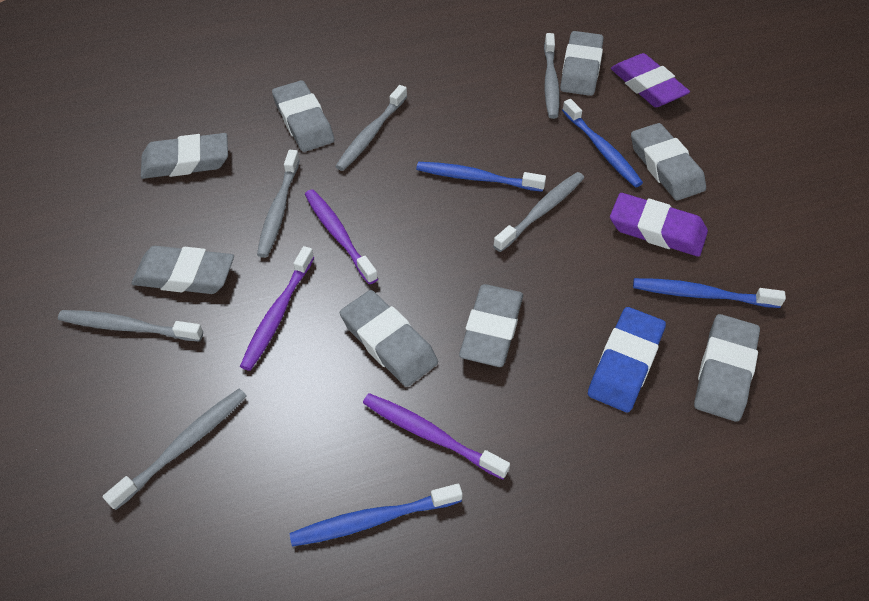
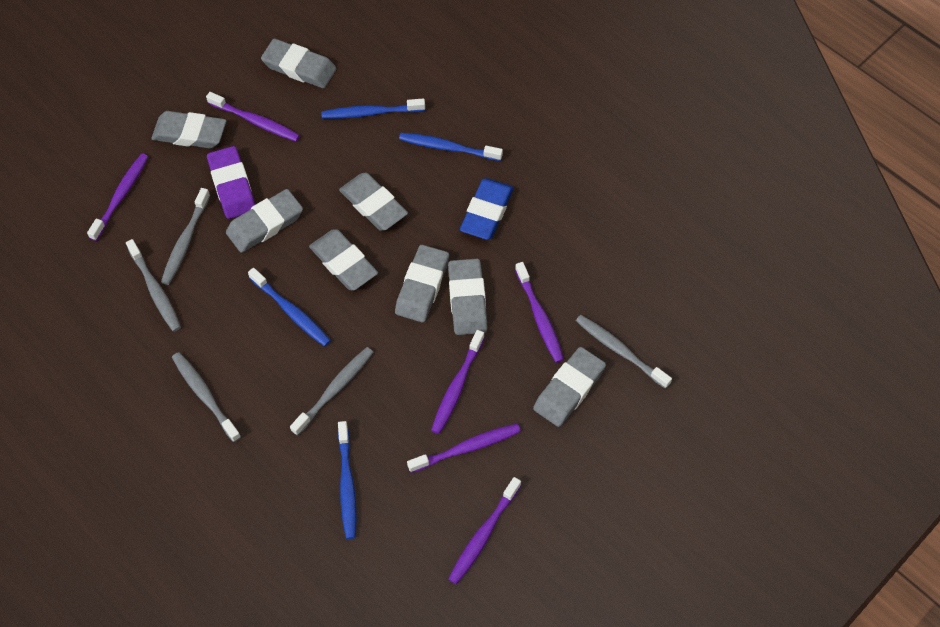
grey toothbrush: [58,310,203,342] [103,389,247,510] [257,150,300,258] [335,85,407,171] [493,172,584,252] [544,33,560,119] = 6 -> [126,239,181,332] [161,188,210,285] [172,352,241,442] [290,347,373,436] [576,315,672,389] = 5
purple eraser: [610,193,708,257] [611,53,690,107] = 2 -> [207,146,255,219] = 1
purple toothbrush: [240,246,314,371] [305,189,378,284] [363,393,510,480] = 3 -> [87,153,149,241] [206,92,300,142] [407,423,521,473] [431,330,485,434] [448,477,521,585] [515,262,564,363] = 6

